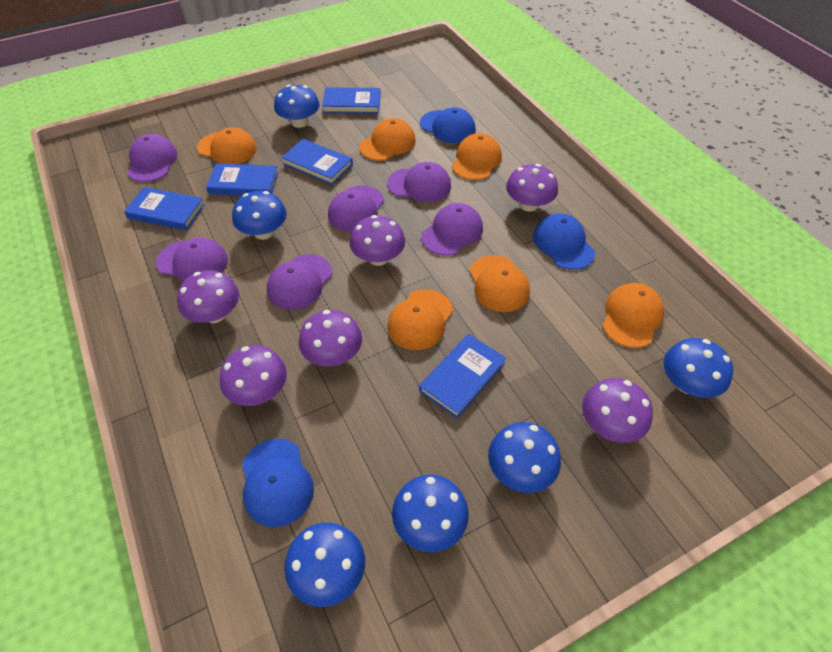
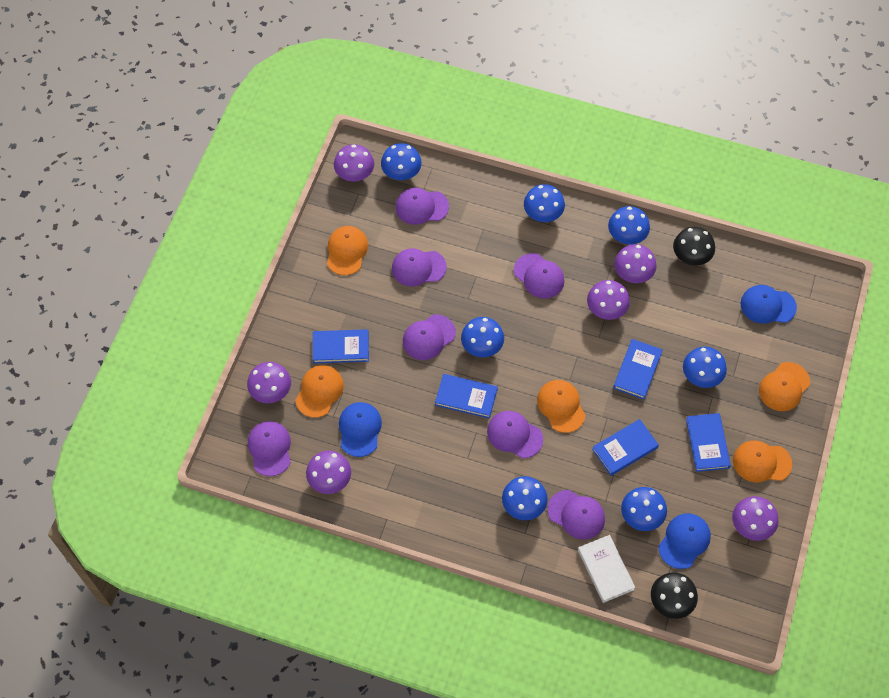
black mushroom: none = 0 -> [651,572,698,619] [673,227,715,265] = 2
blue mushroom: [232,191,287,240] [274,85,320,128] [284,523,365,607] [392,475,469,552] [488,422,561,493] [663,338,733,398] = 6 -> [381,143,422,180] [461,317,504,357] [502,476,548,520] [524,184,565,222] [608,206,650,244] [621,487,667,531] [683,347,727,388] = 7
orange cap: [197,127,257,164] [359,118,416,161] [387,289,453,350] [452,133,502,180] [469,255,530,312] [602,283,664,348] = 6 -> [295,365,344,418] [327,226,368,275] [537,380,586,433] [733,441,792,483] [759,362,810,411] = 5
purple cap: [127,134,177,182] [156,237,228,282] [267,254,332,310] [328,186,384,232] [387,162,451,202] [421,203,483,256] = 6 -> [248,421,291,476] [392,248,447,287] [395,188,449,225] [403,314,456,360] [487,411,543,458] [514,253,565,299] [547,490,605,540] = 7
white book: none = 0 -> [578,535,635,603] = 1

